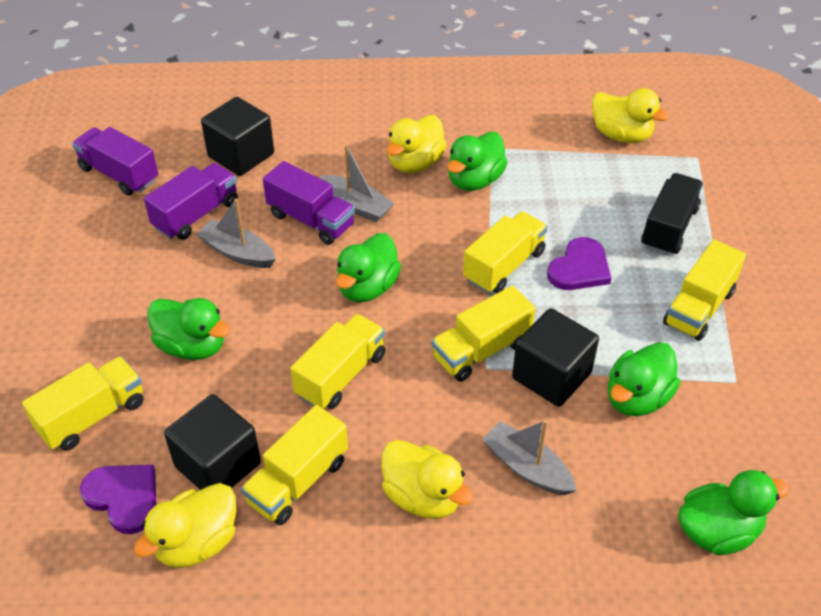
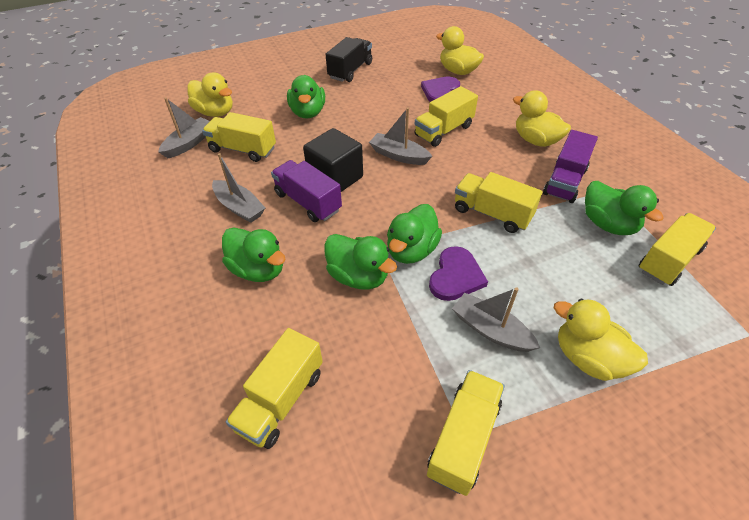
black cube: [164,394,261,490] [201,97,274,176] [512,308,599,407] = 3 -> [303,128,363,192] = 1
grey boat: [196,199,276,268] [320,144,395,222] [482,420,577,495] = 3 -> [158,97,210,158] [212,153,265,223] [369,107,432,165] [452,287,540,352] = 4
purple truck: [72,127,158,195] [144,163,238,240] [263,161,355,245] = 3 -> [271,160,342,222] [543,130,598,203] = 2

